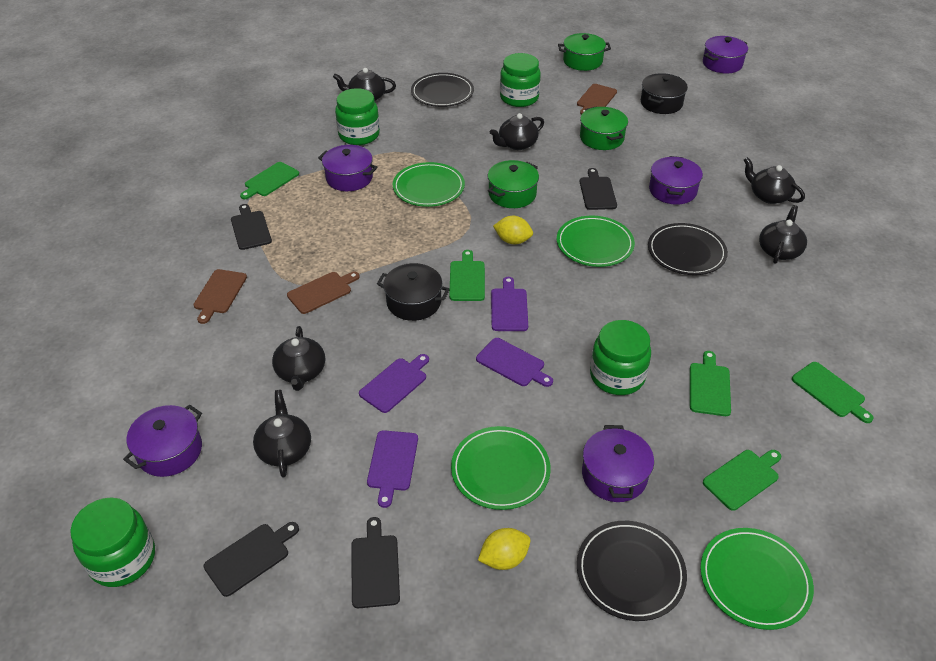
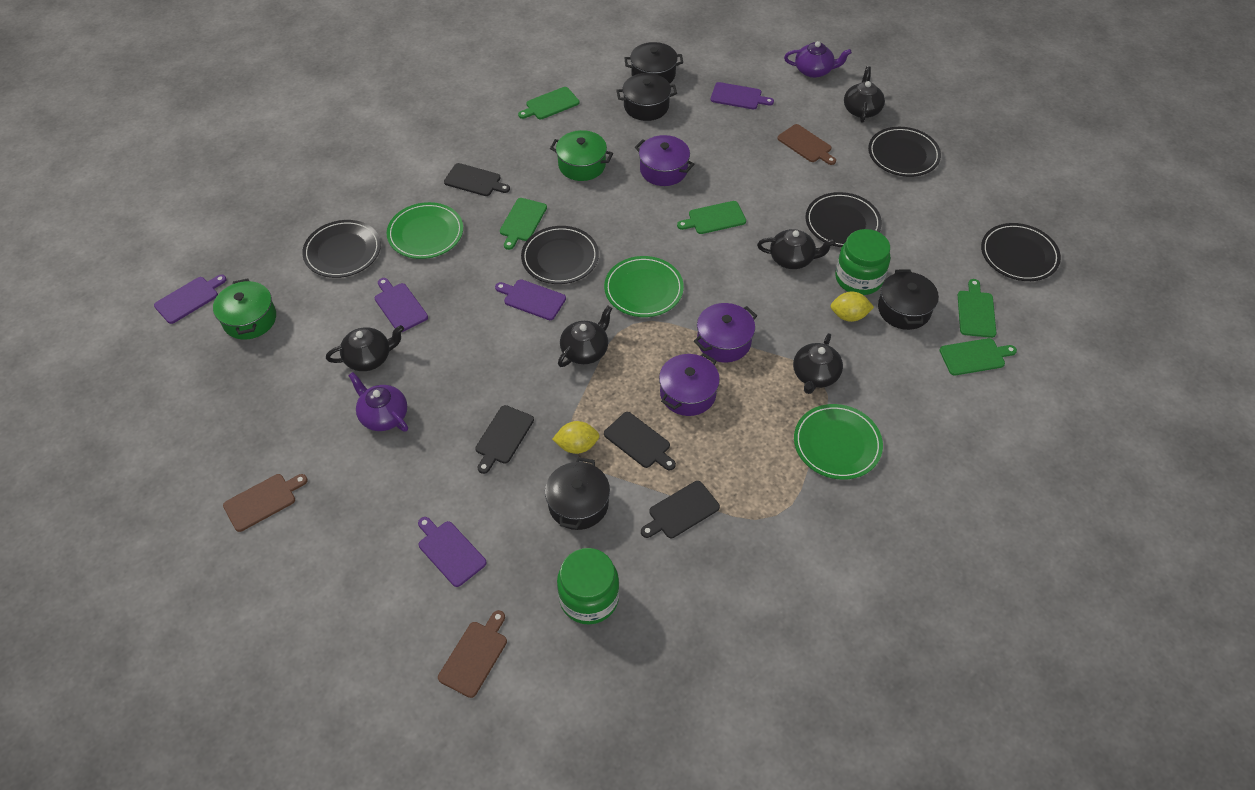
black plate: [411,73,474,107] [577,521,687,621] [648,223,728,275] = 3 -> [302,220,381,278] [521,226,599,284] [805,192,882,247] [868,127,941,177] [981,223,1061,281] = 5
black pot: [377,263,450,321] [641,73,688,114] = 2 -> [545,457,610,530] [616,73,677,121] [624,42,683,84] [878,269,939,330] = 4
black teapot: [253,390,311,477] [272,326,325,391] [333,68,396,101] [490,113,544,150] [744,157,805,204] [759,205,807,264] = 6 -> [326,325,404,371] [558,306,612,367] [757,229,835,269] [793,333,843,394] [844,66,885,123] = 5
green jar: [70,498,155,587] [335,88,380,145] [500,53,541,107] [590,320,651,395] = 4 -> [557,548,619,624] [835,229,890,295] = 2
green plate: [393,162,465,207] [451,426,551,510] [557,216,635,267] [700,528,814,630] = 4 -> [387,202,463,259] [604,256,684,317] [794,404,883,480] = 3
green pot: [488,160,539,208] [558,33,611,71] [580,106,628,150] = 3 -> [213,278,276,340] [550,130,613,181] = 2
purple cutting board: [359,354,429,413] [367,430,418,508] [476,338,553,387] [491,277,528,331] = 4 -> [154,274,227,324] [375,278,428,332] [418,517,487,587] [495,279,566,320] [711,82,774,109] = 5
purple pot: [123,404,202,477] [318,145,378,191] [582,425,654,502] [649,156,703,205] [703,36,748,73] = 5 -> [635,135,694,186] [659,353,720,416] [694,303,757,362] = 3
purple teapot: none = 0 -> [348,372,408,432] [784,41,852,78] = 2

